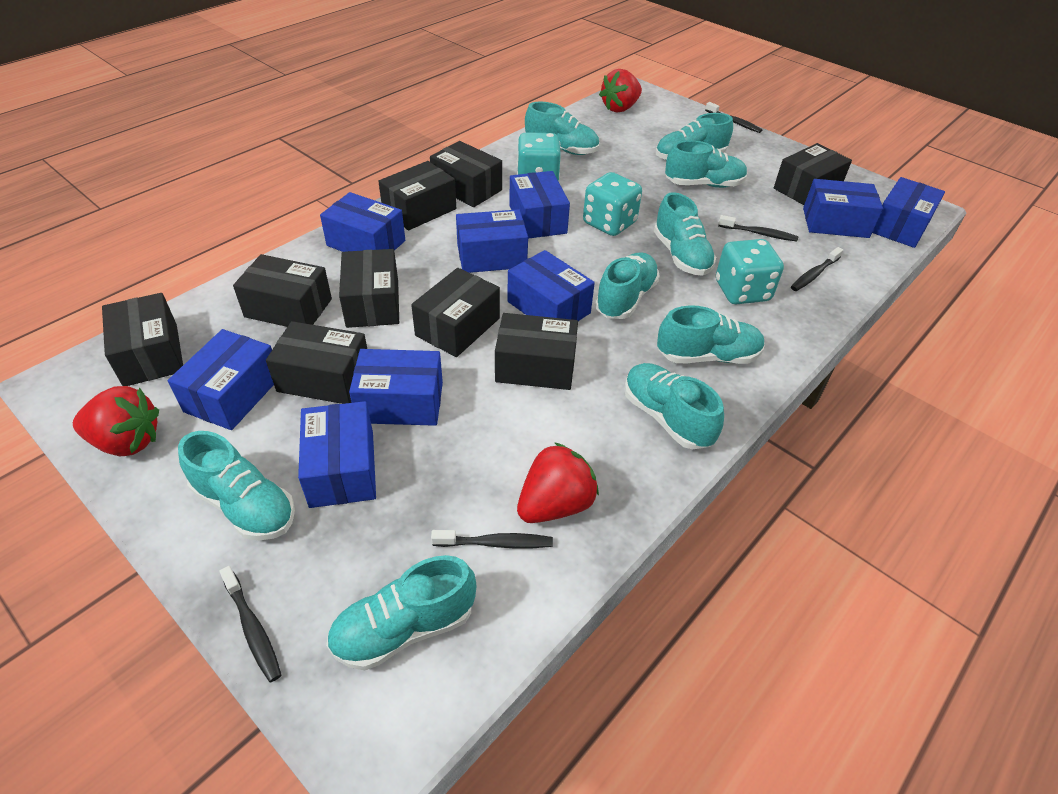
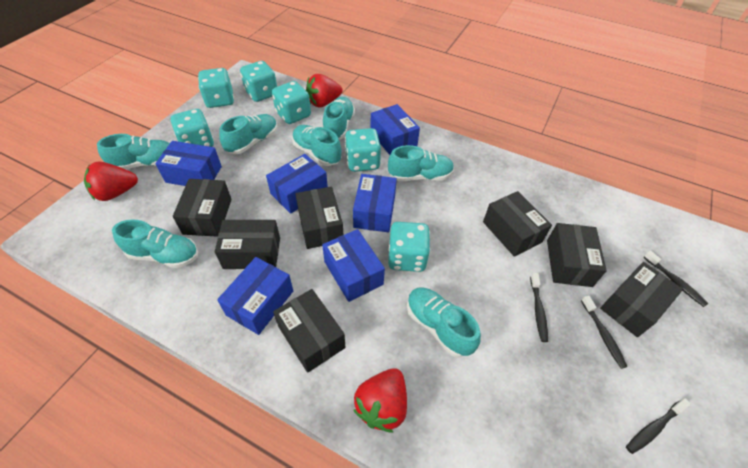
black box: [102,293,183,386] [233,254,332,327] [266,321,367,404] [339,249,399,328] [378,161,456,230] [411,268,500,357] [430,141,502,207] [495,313,578,390] [774,143,852,205] = 9 -> [173,179,231,237] [215,220,280,269] [273,289,346,373] [295,187,344,249] [483,191,552,257] [547,223,607,287] [600,262,683,337] = 7
black toothbrush: [219,566,282,682] [431,530,553,549] [705,102,762,133] [718,215,798,241] [791,247,843,291] = 5 -> [530,273,548,342] [581,296,627,369] [626,398,691,454] [643,251,708,307] = 4
blue box: [168,329,274,430] [298,401,376,508] [320,192,405,252] [349,349,443,426] [456,209,528,273] [507,250,595,321] [509,171,570,239] [803,179,883,238] [872,177,945,248] = 9 -> [155,141,222,186] [217,257,293,335] [266,154,328,214] [322,229,385,302] [353,174,397,232] [370,104,420,155] = 6
turquoise dice: [517,132,561,181] [583,172,642,236] [716,239,784,304] = 3 -> [170,109,214,147] [198,68,234,108] [240,61,277,102] [272,81,311,124] [345,128,381,172] [388,222,430,272] = 6
turquoise shoe: [178,431,295,540] [326,555,476,670] [525,101,599,155] [595,252,660,319] [624,363,724,449] [654,192,716,276] [655,113,733,160] [657,305,765,364] [665,140,747,188] = 9 -> [97,134,170,169] [112,219,198,268] [219,114,277,154] [292,125,341,166] [323,97,355,139] [388,145,454,181] [407,287,481,357] = 7

